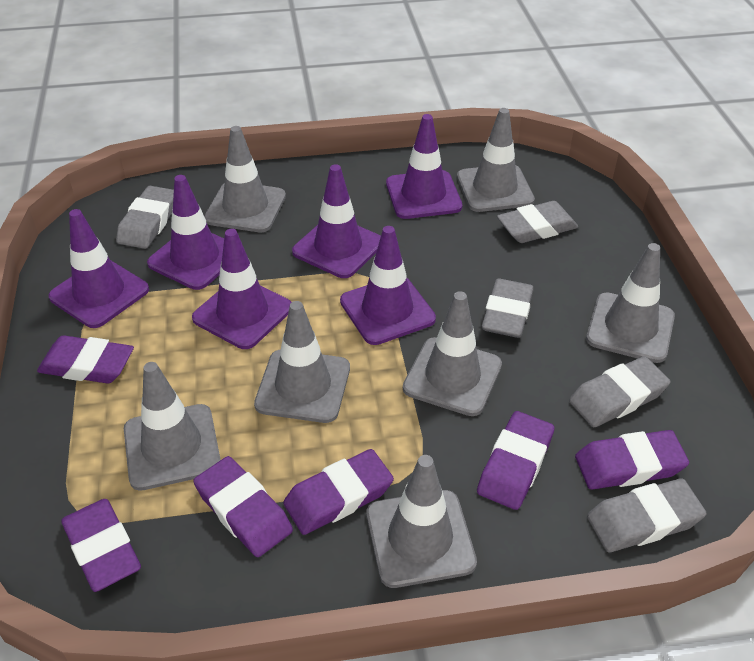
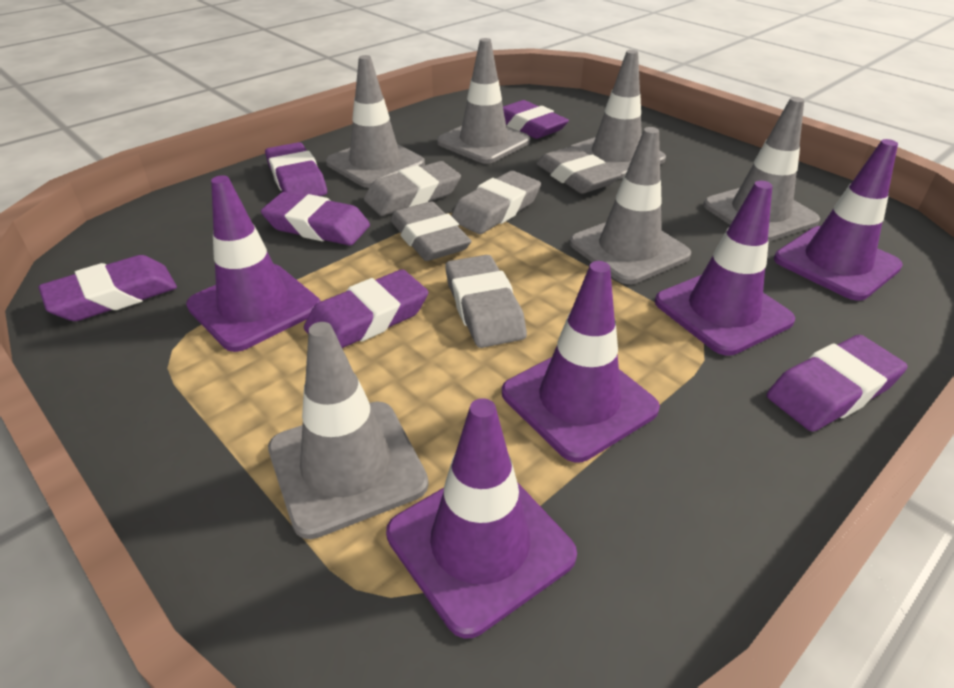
grey traffic cone: [124,362,221,491] [204,126,286,232] [254,301,350,423] [367,455,477,588] [403,291,502,416] [457,108,535,212] [586,243,675,363] = 7 -> [268,322,429,539] [326,55,425,188] [437,38,530,164] [570,127,691,284] [571,50,666,179] [703,97,820,242] = 6
purple traffic cone: [48,209,149,328] [147,175,224,290] [192,229,292,349] [292,164,381,278] [340,226,436,345] [386,114,462,219] = 6 -> [186,175,321,352] [386,398,577,638] [502,261,660,462] [655,181,795,356] [774,139,903,301] = 5

